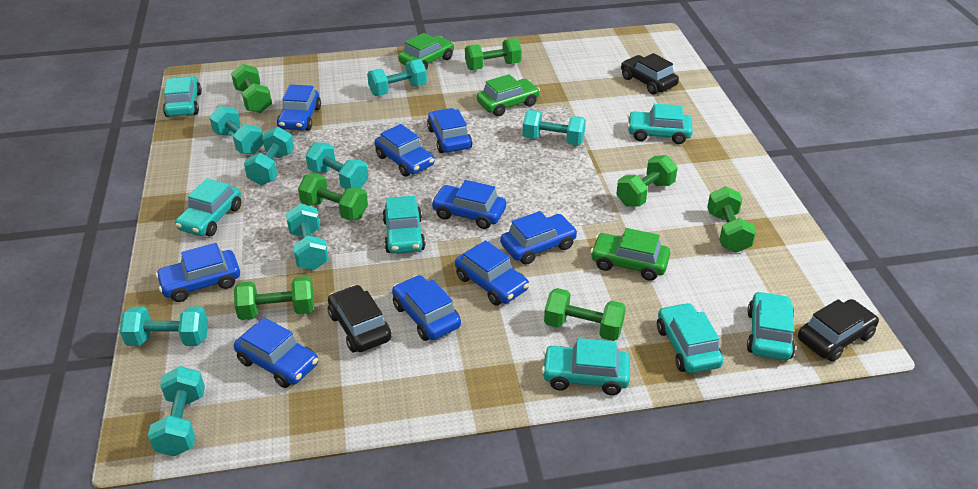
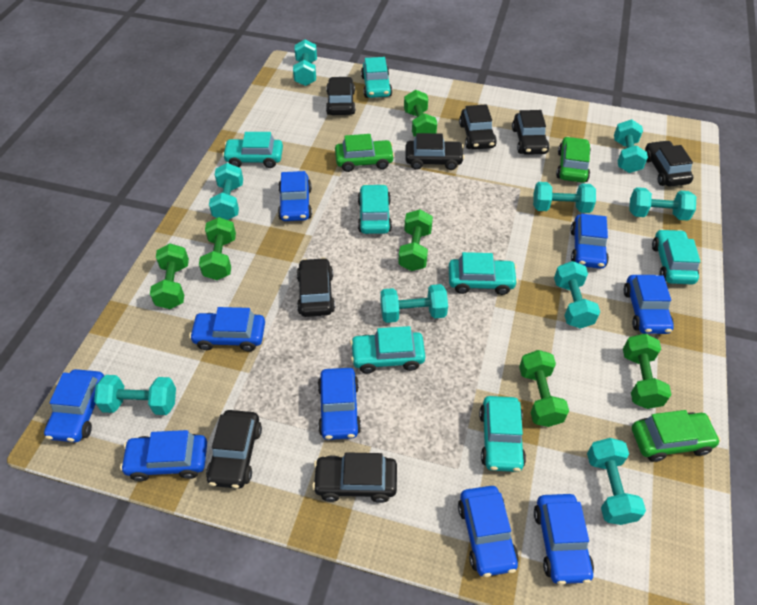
black car: [328,285,392,352] [621,53,679,94] [798,299,879,362] = 3 -> [206,410,262,489] [297,257,335,317] [312,452,397,503] [326,76,355,115] [405,133,464,170] [459,104,497,149] [512,110,549,155] [645,140,693,187] = 8
green dumbbell: [231,64,272,113] [234,276,314,320] [298,174,368,220] [465,38,522,70] [544,288,626,341] [616,155,678,207] [707,186,756,253] = 7 -> [150,244,189,309] [199,217,236,280] [398,209,433,271] [404,90,437,137] [519,350,569,427] [623,334,672,409] = 6
turquoise dumbbell: [120,307,208,346] [148,366,205,456] [209,106,263,154] [244,127,294,185] [286,204,329,270] [305,142,369,189] [367,59,427,96] [523,110,586,145] = 8 -> [94,375,176,415] [209,163,243,220] [293,39,317,86] [380,284,448,323] [533,182,596,213] [554,261,600,329] [587,438,646,525] [614,119,648,173] [629,187,696,221] = 9

